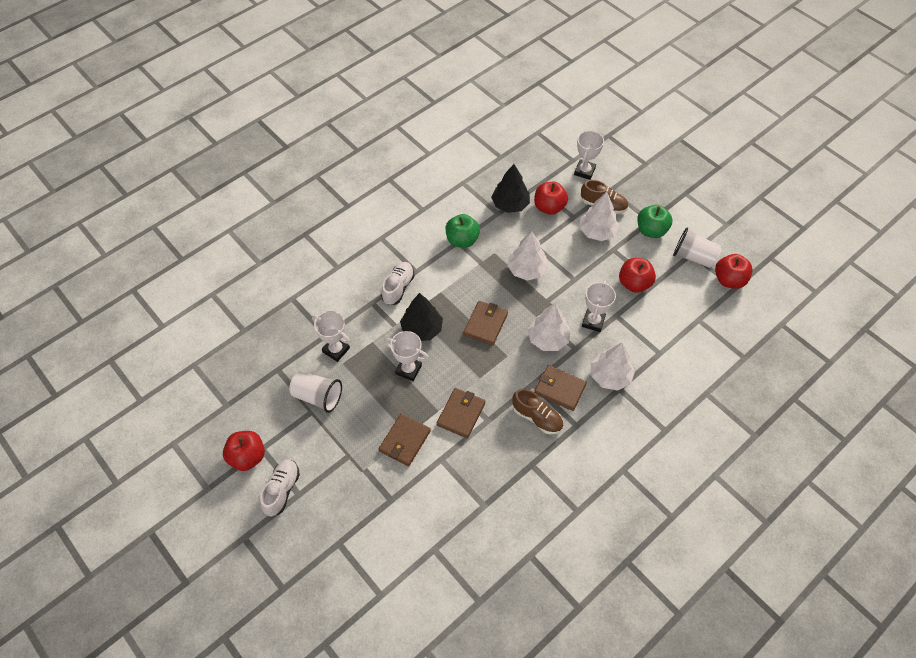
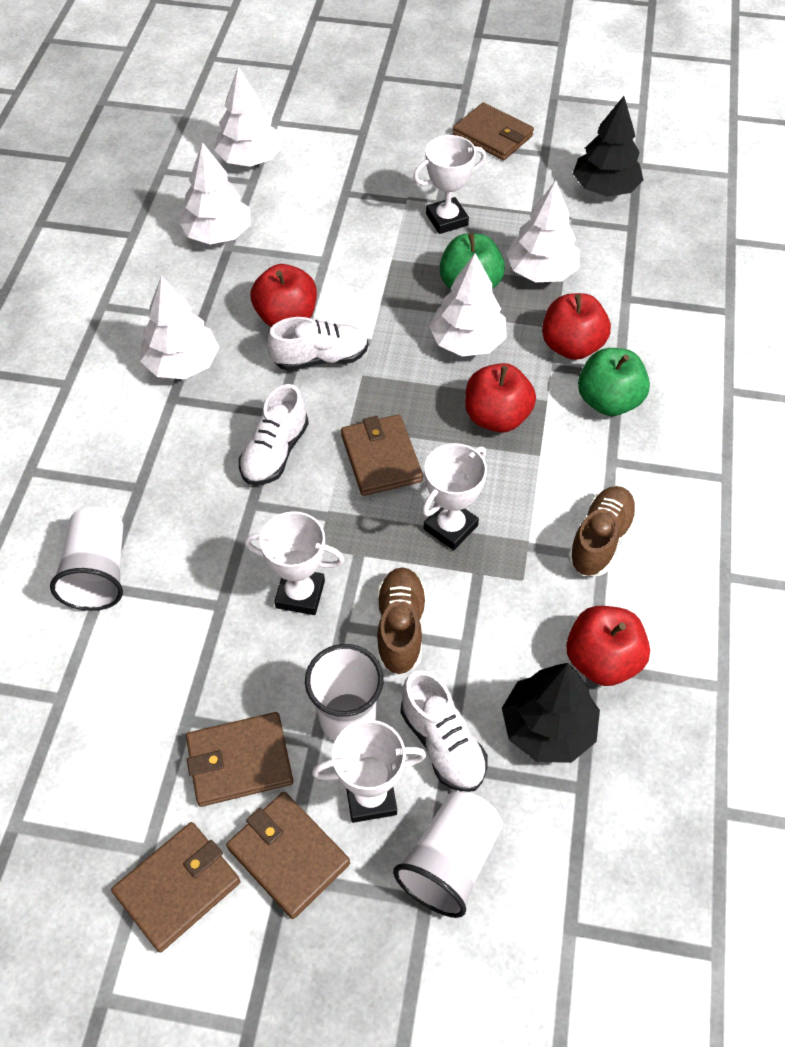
brown wallet: [379,413,431,467] [437,388,485,439] [463,301,508,346] [534,365,587,411] = 4 -> [111,822,240,953] [186,712,293,807] [226,792,350,919] [341,414,423,496] [453,102,534,160] = 5
white cup: [289,371,342,413] [673,228,722,268] = 2 -> [50,507,123,611] [305,644,384,741] [393,791,503,918] = 3
white shoe: [260,459,300,516] [381,262,415,305] = 2 -> [239,384,309,485] [267,317,368,371] [401,670,488,792] = 3
white tree: [507,231,548,281] [527,303,571,351] [580,192,619,241] [591,342,635,391] = 4 -> [140,276,219,379] [179,142,251,244] [214,67,283,167] [429,253,507,356] [506,180,580,282] = 5

